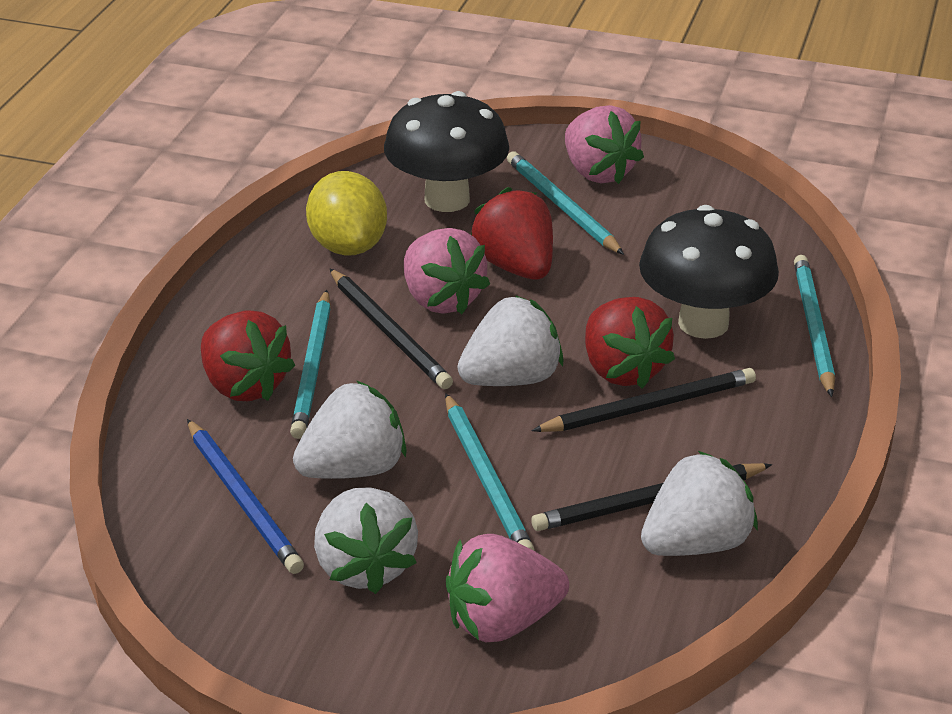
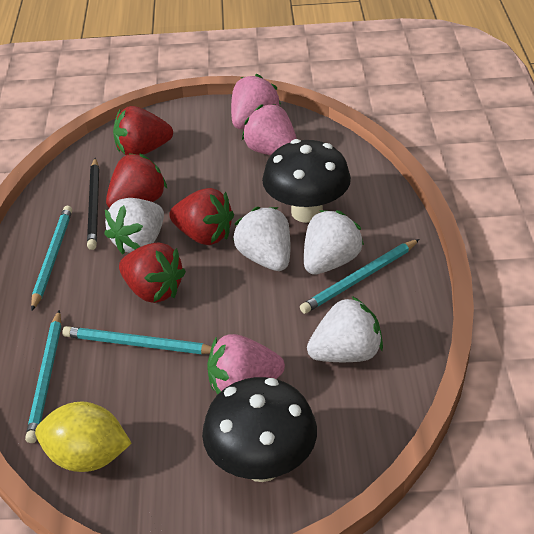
black pencil: [330,269,453,389] [531,463,772,531] [532,368,756,432] = 3 -> [87,158,99,250] = 1
blue pencil: [187,419,304,574] = 1 -> none = 0
red strawberry: [201,310,295,401] [471,187,553,280] [585,297,675,389] = 3 -> [106,153,167,208] [113,106,173,155] [119,242,186,303] [169,188,234,245] = 4

